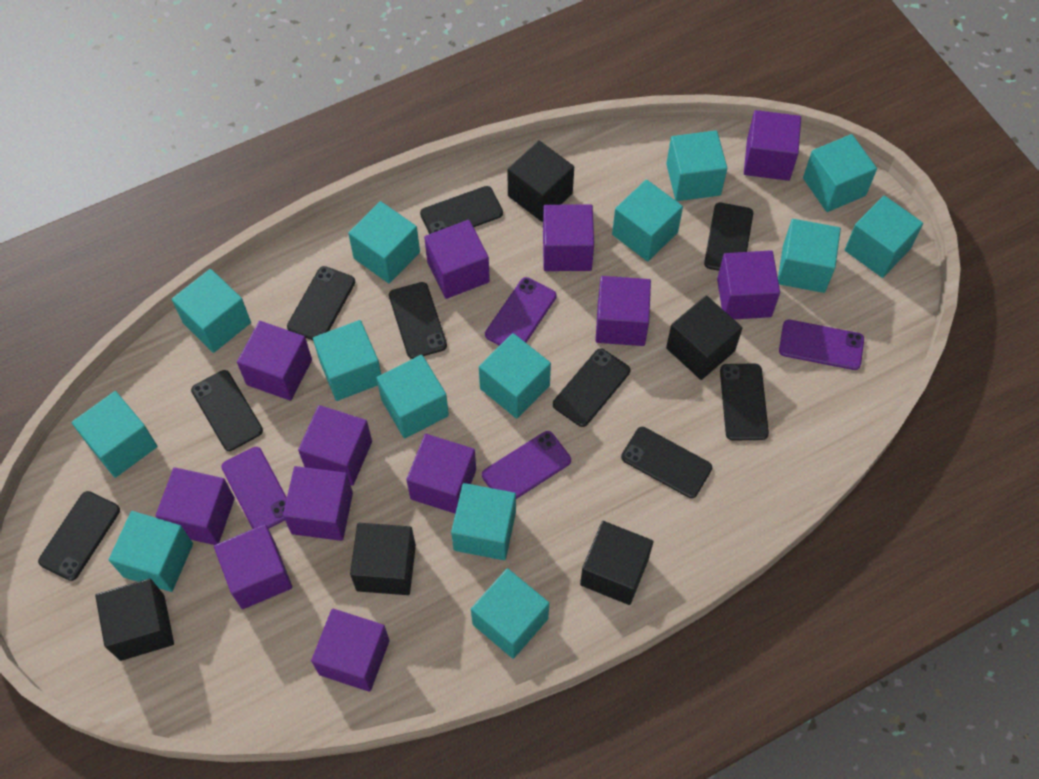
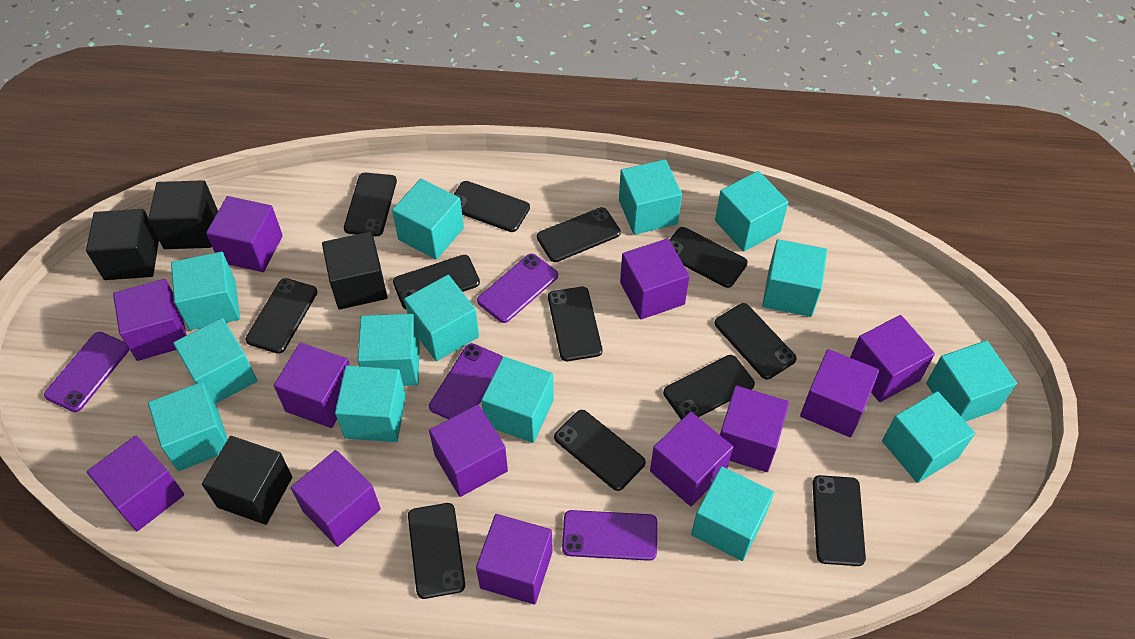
black cube: [95,578,174,661] [350,523,416,595] [507,141,574,222] [580,521,653,605] [666,295,742,380] = 5 -> [86,209,159,280] [148,180,218,249] [202,436,292,525] [322,231,388,310] = 4
black phone: [38,491,120,581] [191,370,263,451] [287,266,355,341] [389,282,447,359] [420,186,503,234] [553,349,630,427] [621,427,712,498] [704,203,753,271] [720,364,769,441] = 9 -> [245,278,318,354] [344,173,397,236] [393,255,480,309] [408,503,465,599] [454,181,530,232] [537,207,621,262] [548,287,602,361] [554,410,646,491] [663,355,755,420] [669,227,748,288] [715,303,797,379] [813,475,866,566] = 12

